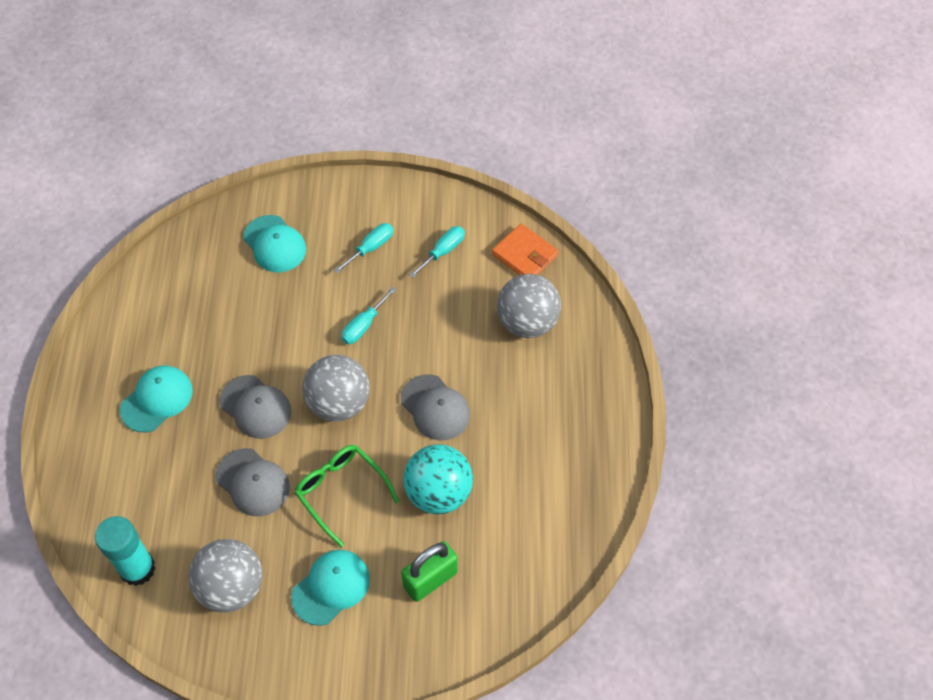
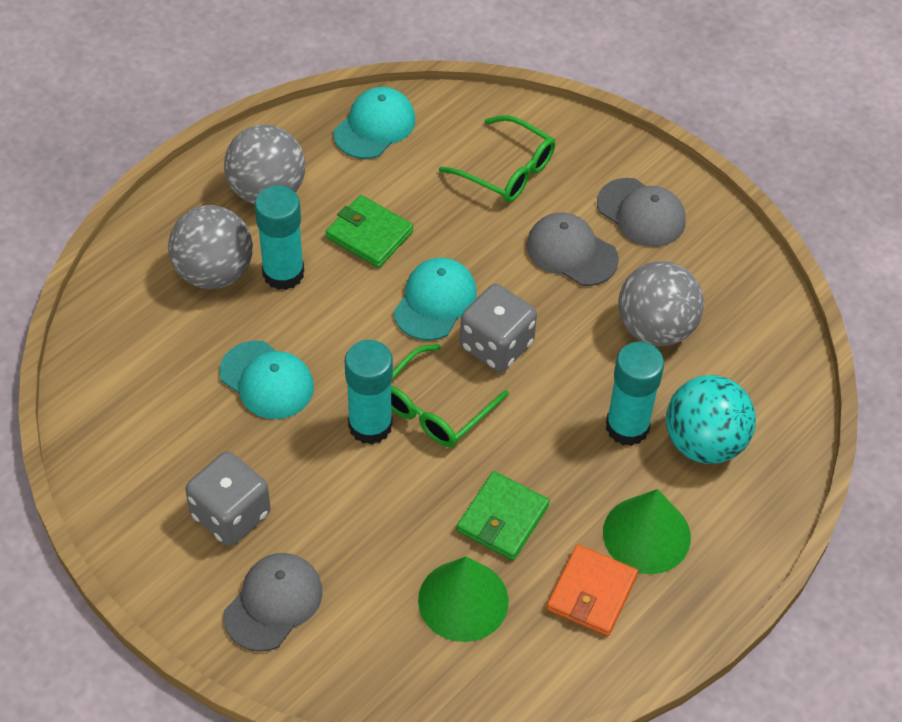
green cone: none = 0 -> [418,556,509,642] [603,489,691,574] = 2
green glasses: [294,445,399,547] = 1 -> [391,344,509,447] [439,115,555,203] = 2
green padlock: [401,541,458,602] = 1 -> none = 0
green wallet: none = 0 -> [326,195,414,268] [457,471,550,560] = 2
grey dice: none = 0 -> [185,451,271,546] [460,284,537,372] = 2
turquoise glue stick: [95,516,156,586] = 1 -> [255,185,304,290] [345,340,393,445] [606,342,664,446] = 3
turquoise screwdriver: [334,223,393,273] [341,287,396,344] [409,226,465,278] = 3 -> none = 0

